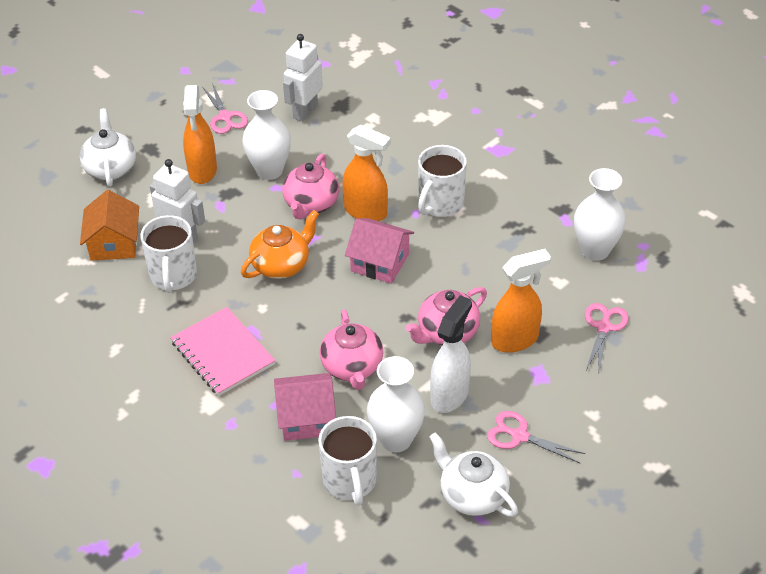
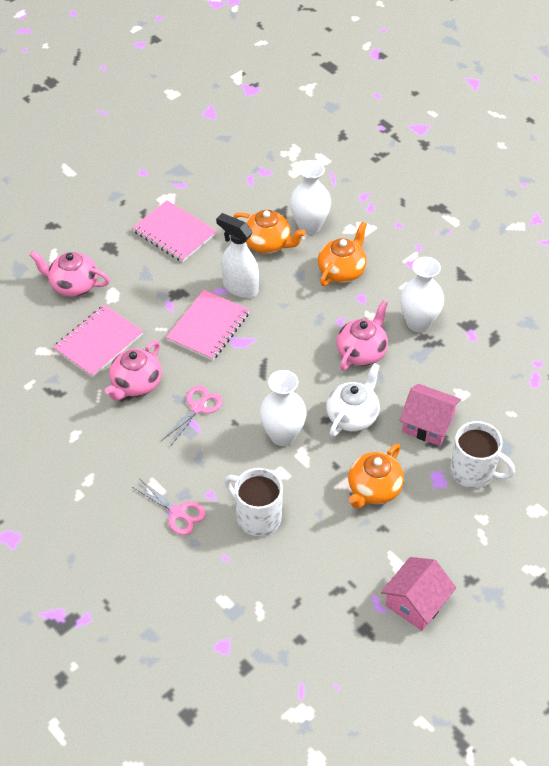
orange house: [80,190,139,261] = 1 -> none = 0
orange spray bottle: [183,85,217,184] [342,124,391,221] [491,249,551,353] = 3 -> none = 0
orange teapot: [241,210,319,279] = 1 -> [233,210,306,253] [318,221,367,286] [348,444,404,509] = 3
pink notebook: [170,307,275,396] = 1 -> [53,305,143,377] [133,200,217,262] [166,290,249,361] = 3
pink scissors: [203,83,248,134] [487,411,585,463] [585,303,629,371] = 3 -> [132,479,206,535] [161,385,223,445] = 2
white mug: [140,215,197,293] [318,416,377,506] [418,145,467,217] = 3 -> [224,468,283,536] [450,421,515,488] = 2
white robot: [150,159,205,245] [283,34,323,122] = 2 -> none = 0
white teapot: [80,108,136,187] [429,432,518,517] = 2 -> [326,363,380,437] = 1

